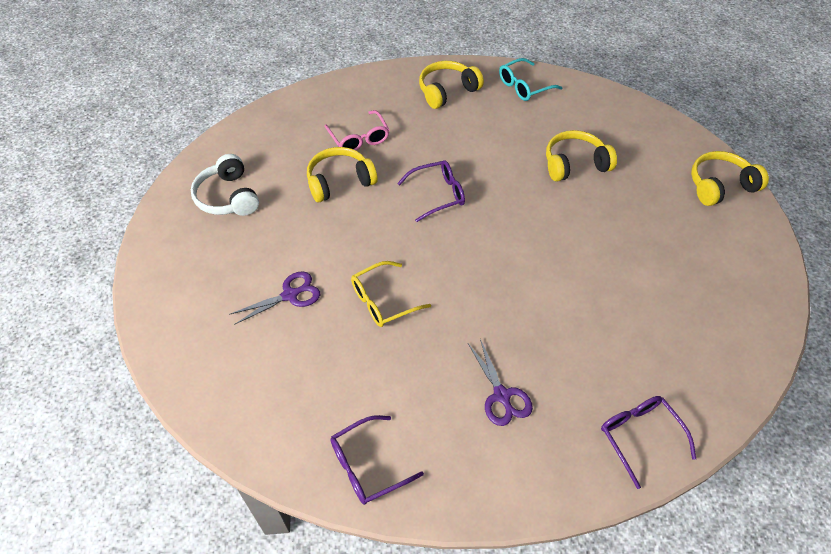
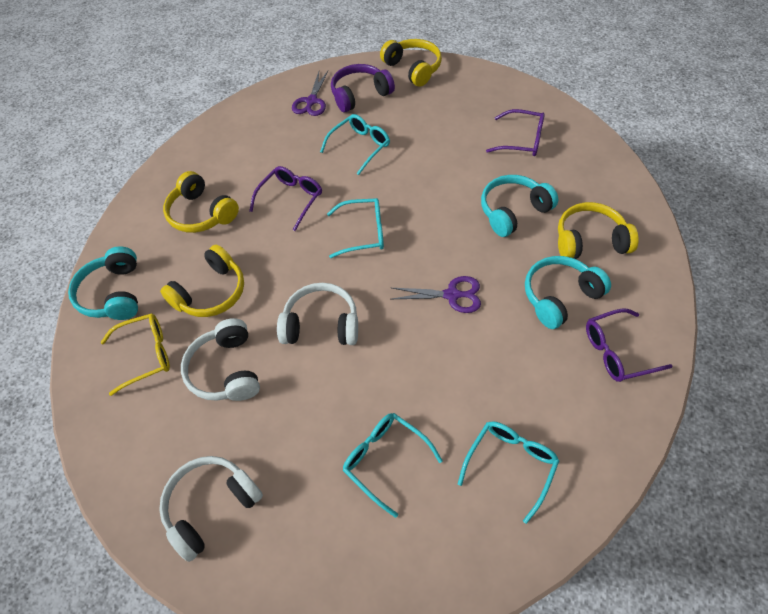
pink glasses: [324,110,389,151] = 1 -> none = 0
purple headphones: none = 0 -> [331,64,395,112] = 1
turquoise glasses: [499,58,563,101] = 1 -> [320,114,390,175] [327,198,384,258] [343,413,443,518] [458,421,559,524] = 4
turquoise headphones: none = 0 -> [68,246,138,320] [481,175,558,237] [525,256,611,329] = 3
white headphones: [191,154,259,216] = 1 -> [159,456,263,562] [181,318,260,401] [277,283,358,345] = 3

